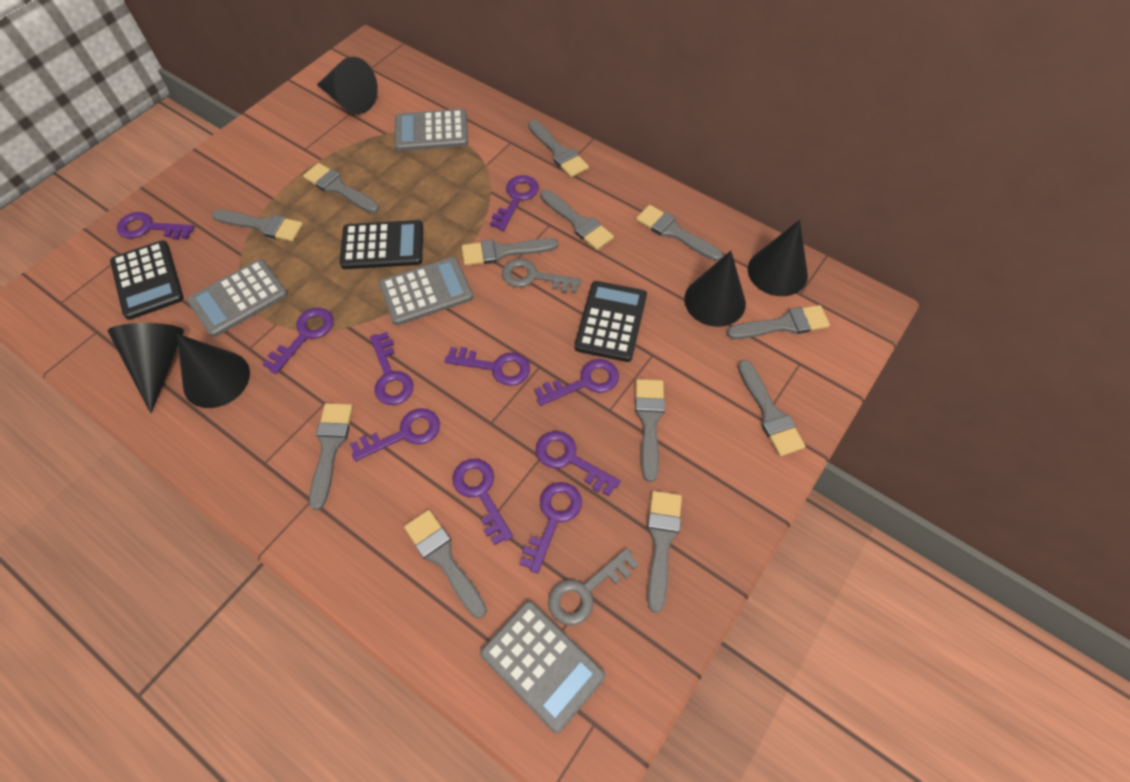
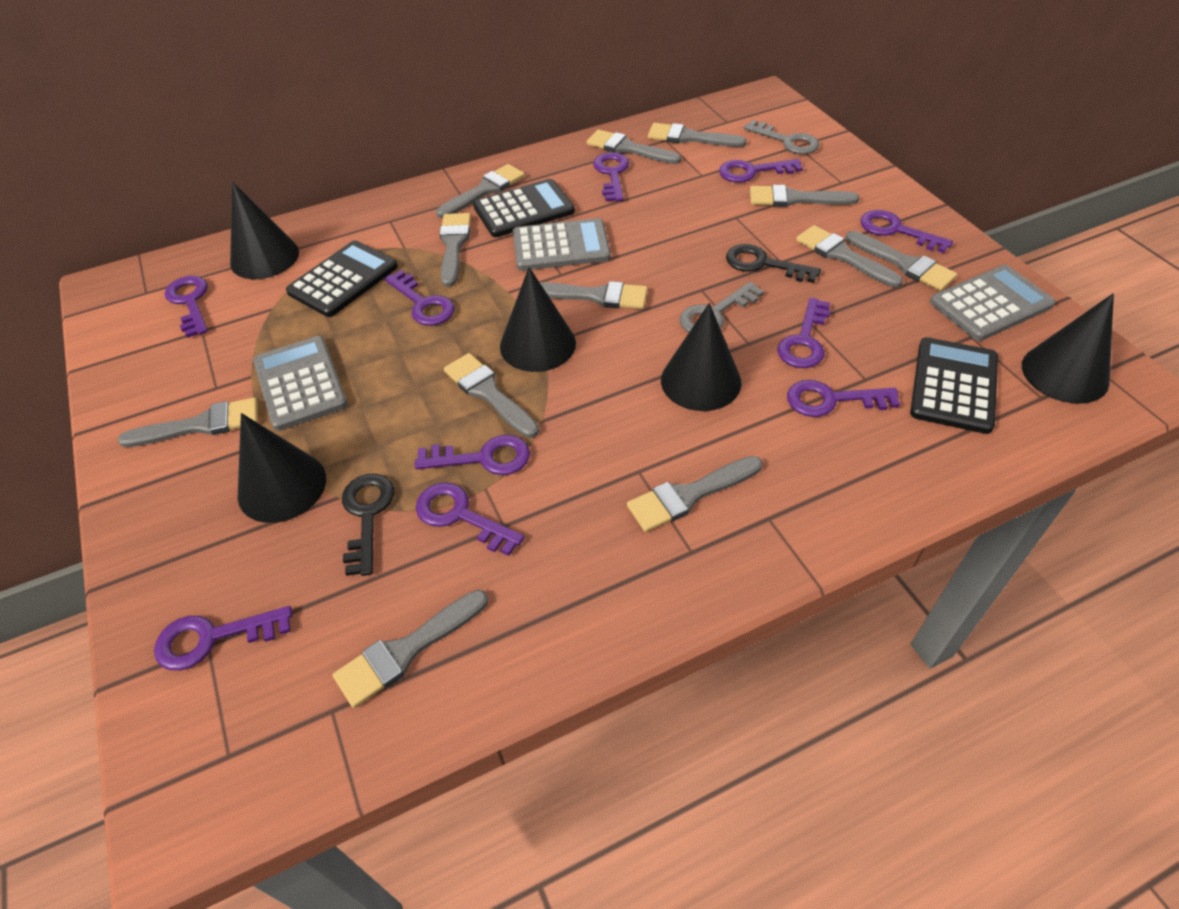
black key: none = 0 -> [342,474,394,576] [726,244,821,283] = 2
grey calculator: [187,259,288,337] [379,257,473,325] [395,109,468,151] [480,601,605,733] = 4 -> [253,336,348,431] [513,218,611,271] [930,265,1056,341] = 3

